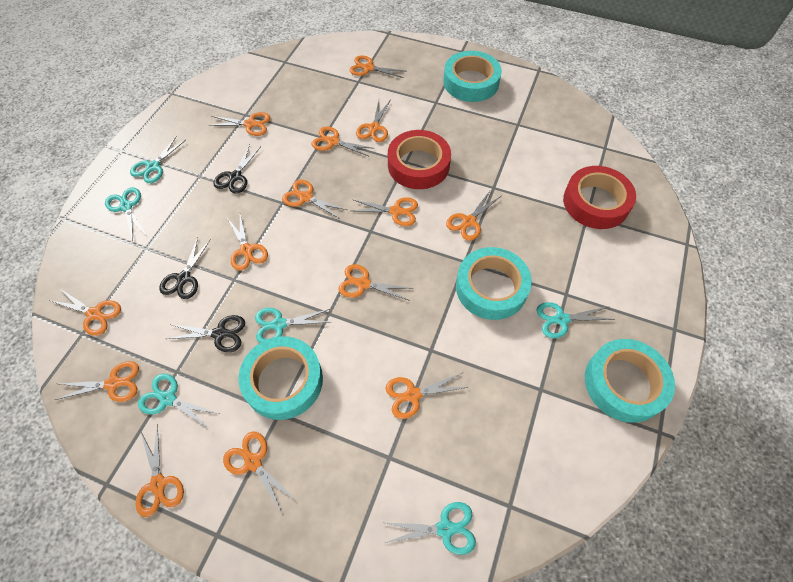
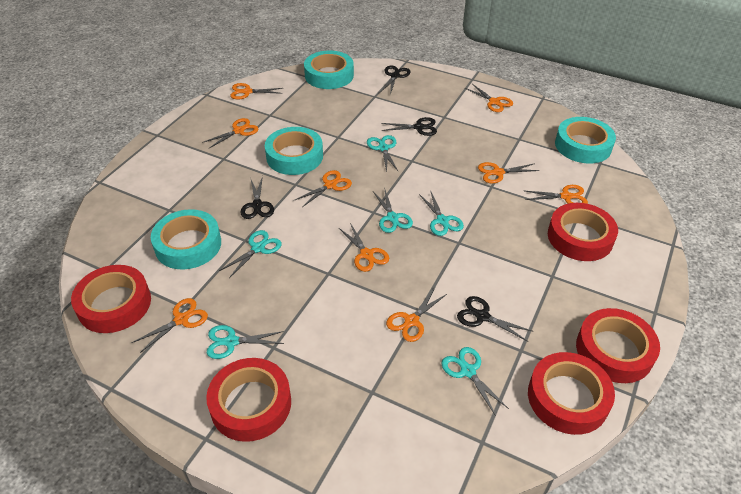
black scissors: [159,237,211,299] [167,315,245,352] [213,144,261,194] = 3 -> [241,176,274,219] [381,65,411,94] [381,117,437,136] [457,296,532,342] = 4
orange scissors: [49,288,121,336] [55,361,139,402] [135,424,184,517] [208,112,271,136] [223,432,297,515] [227,215,268,271] [282,180,347,219] [312,127,375,157] [338,264,414,301] [349,55,405,78] [351,197,418,226] [356,101,390,142] [385,373,468,419] [446,191,501,241] = 14 -> [132,298,208,353] [202,118,258,148] [230,83,283,99] [295,170,352,207] [339,223,389,272] [386,287,448,342] [465,84,513,112] [478,162,539,183] [523,185,588,204] = 9
red tape: [388,130,451,189] [563,166,636,229] = 2 -> [71,265,151,333] [206,358,291,442] [528,352,615,435] [548,203,618,261] [576,308,660,383] = 5

